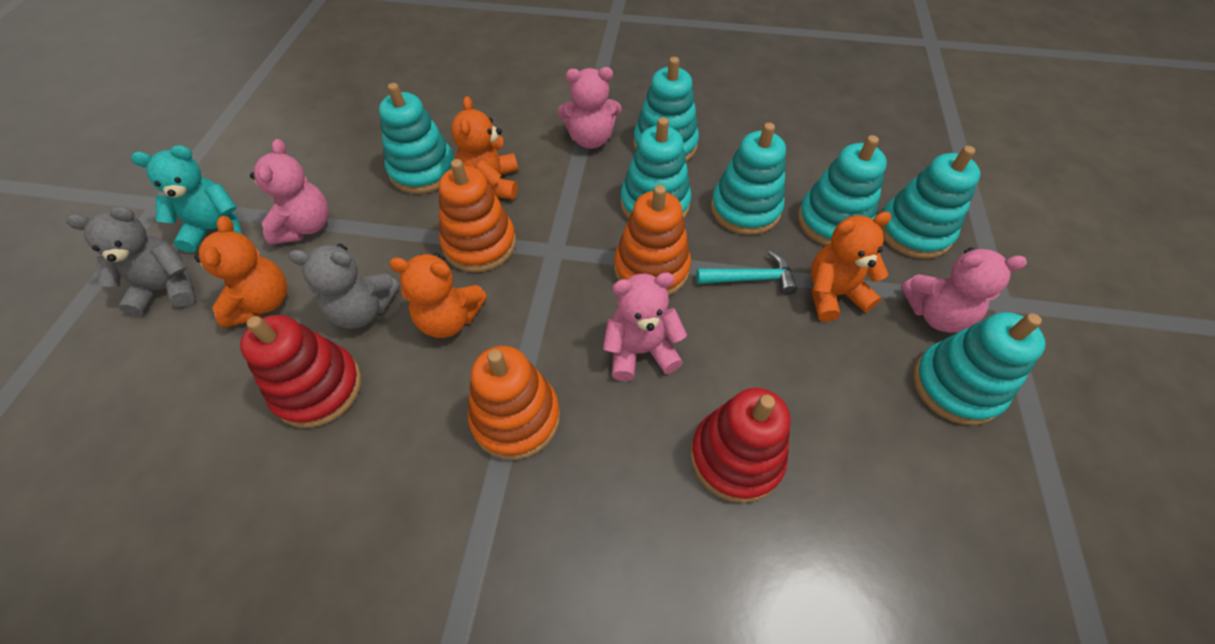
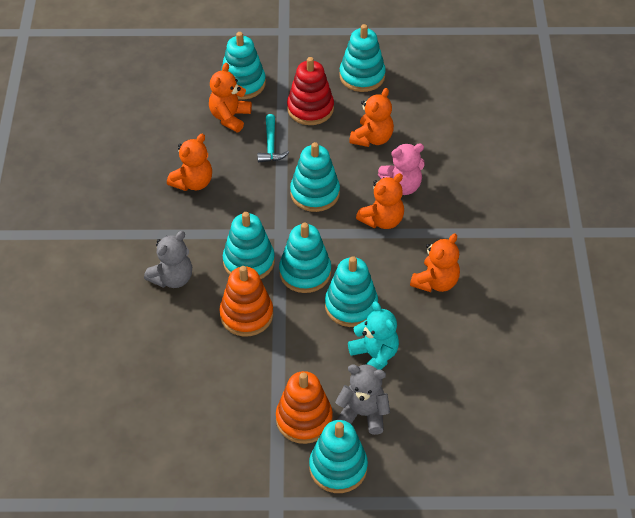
orange stacking toy: [439,159,516,272] [468,346,560,460] [614,185,691,296] = 3 -> [219,266,273,337] [276,371,333,444] = 2
orange teddy bear: [194,216,287,328] [389,253,487,338] [451,96,518,199] [811,212,892,322] = 4 -> [167,134,212,191] [209,63,252,132] [349,88,394,147] [356,173,404,229] [410,233,460,292] = 5
pink teddy bear: [250,139,329,245] [558,67,622,149] [603,272,687,381] [901,248,1027,333] = 4 -> [378,144,425,195] = 1
red stacking toy: [240,315,362,428] [690,388,791,503] = 2 -> [287,57,334,125] = 1

